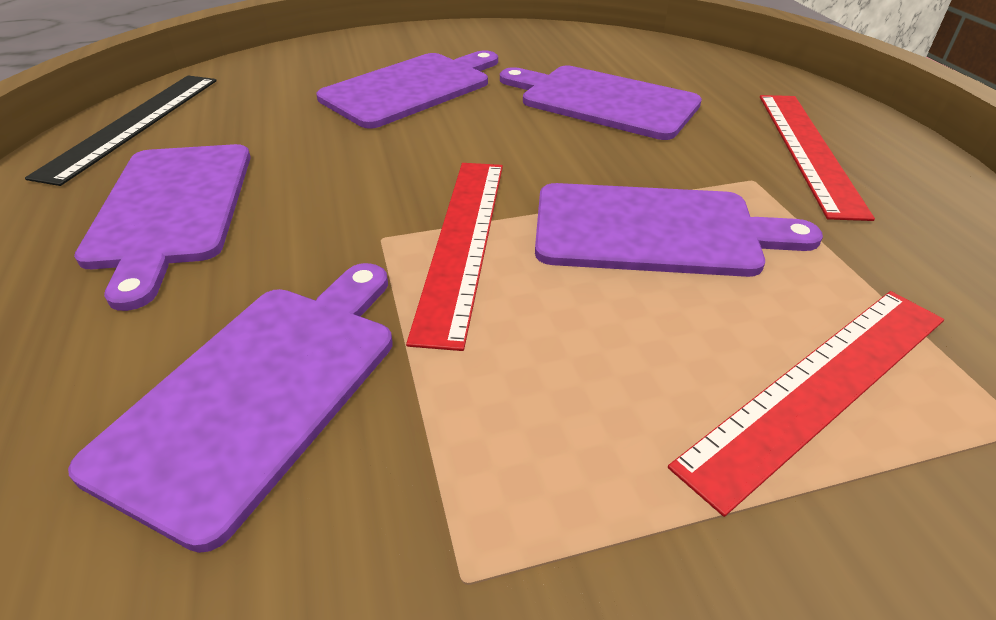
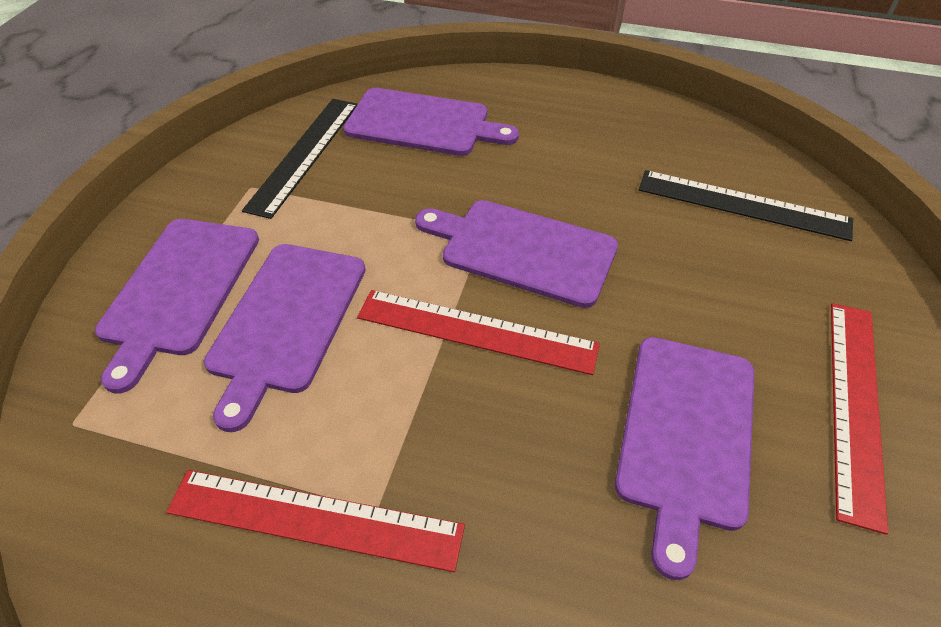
black ruler: [25,76,217,186] = 1 -> [242,99,358,219] [639,170,853,241] = 2

